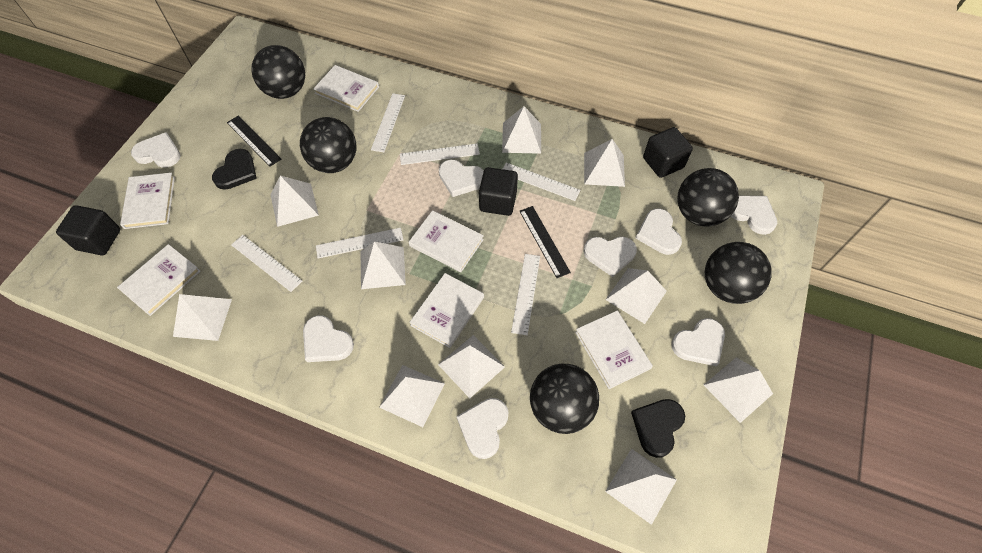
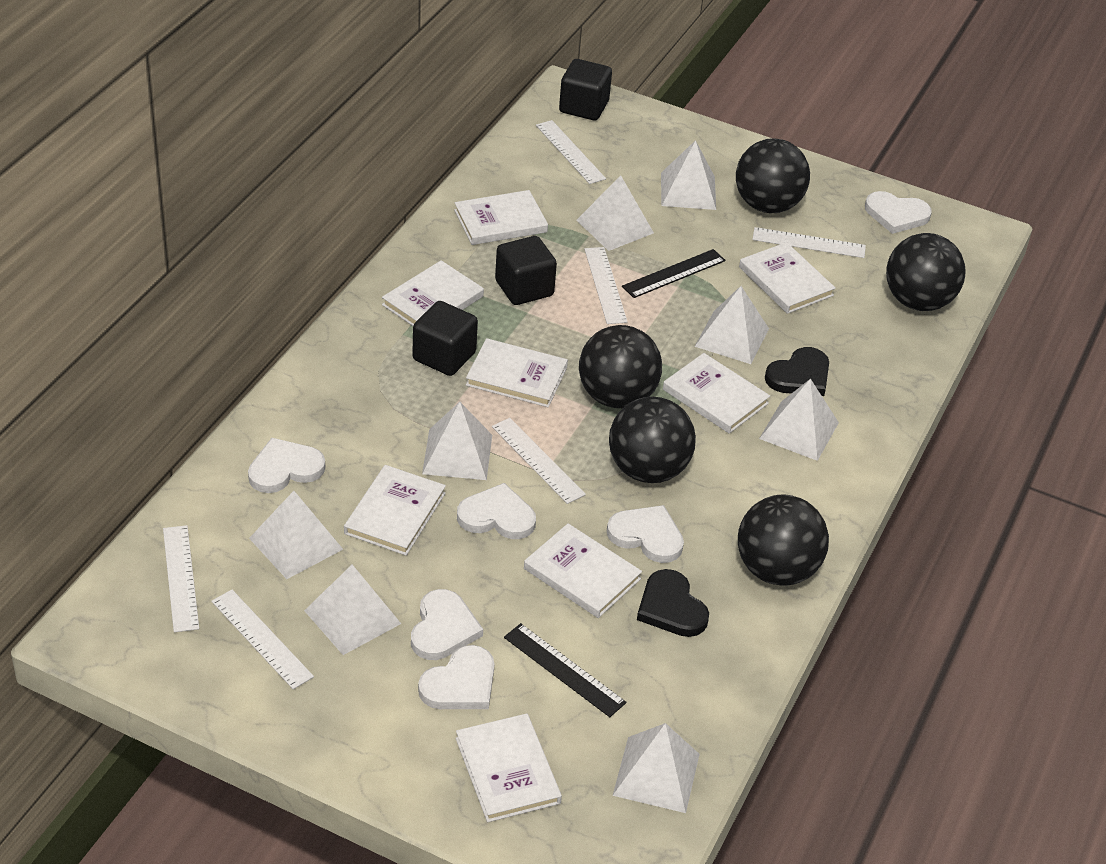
white book: [117,244,201,316] [120,173,175,229] [313,65,379,112] [409,210,484,272] [409,273,484,348] [575,311,653,389] = 6 -> [344,465,446,556] [382,260,484,326] [454,190,548,245] [456,713,562,822] [466,338,568,407] [524,523,642,618] [663,353,770,434] [739,242,836,314] = 8
white heart: [131,132,181,168] [303,315,354,362] [439,160,484,197] [456,398,508,459] [584,237,637,277] [636,209,682,255] [671,318,725,366] [731,196,777,235] = 8 -> [248,438,325,493] [411,589,483,660] [418,645,494,709] [457,483,536,539] [607,505,684,563] [865,191,932,234] = 6
white pyramid: [173,294,232,341] [270,176,319,227] [361,242,406,289] [379,365,445,427] [438,335,505,398] [502,106,541,154] [584,139,625,187] [605,449,677,525] [606,268,667,324] [704,357,773,423] = 10 -> [249,491,343,579] [304,565,401,655] [422,402,492,480] [576,175,654,251] [613,723,700,813] [661,140,716,210] [695,286,769,364] [759,379,839,461] = 8

